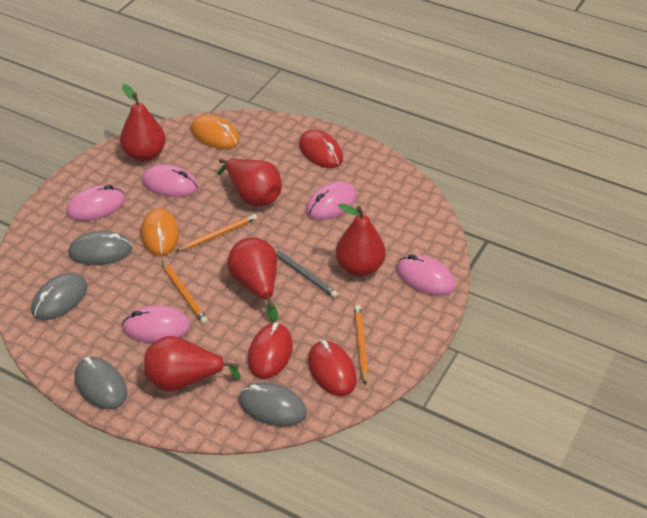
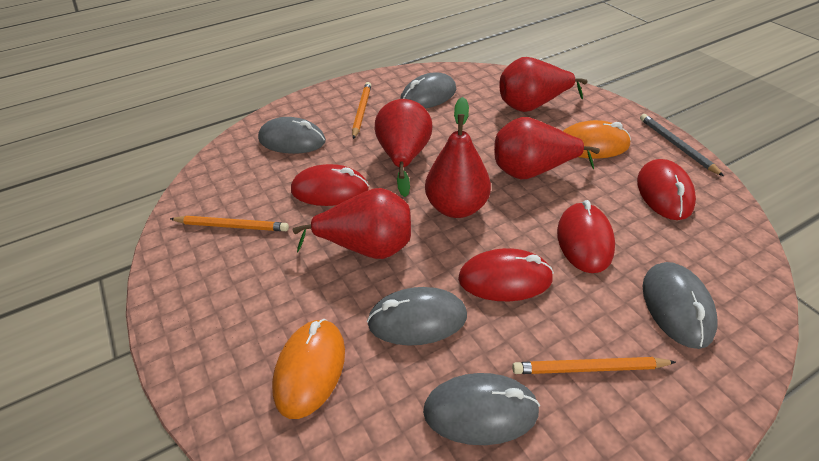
grey mouse: [31,273,87,320] [68,231,132,265] [74,357,127,410] [239,382,307,427] = 4 -> [258,117,326,154] [367,287,467,346] [400,72,456,109] [423,373,540,445] [643,262,718,349] = 5
pink mouse: [66,185,125,221] [122,305,190,343] [142,164,198,197] [306,181,357,220] [397,254,456,296] = 5 -> none = 0
red mouse: [248,322,293,379] [299,130,343,168] [308,340,357,396] = 3 -> [291,164,369,206] [458,248,554,301] [557,200,615,273] [637,159,696,220] = 4

